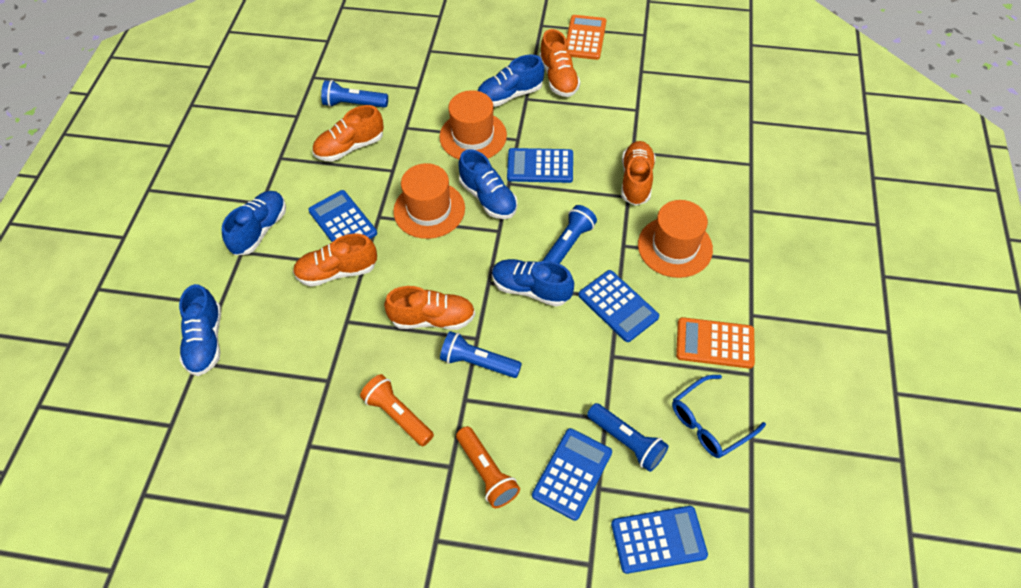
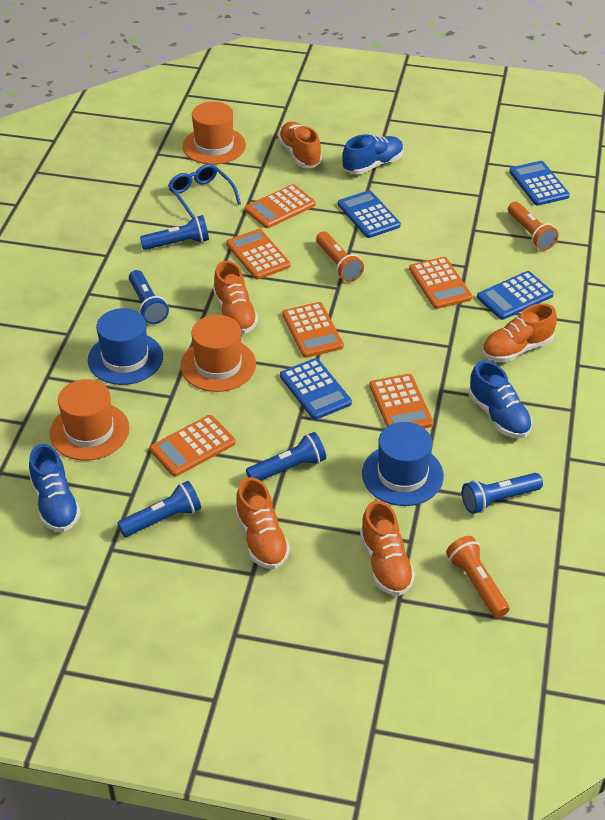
blue calculator: [308,190,377,242] [507,148,573,183] [532,428,612,521] [578,270,659,342] [611,506,708,574] = 5 -> [280,358,352,420] [338,190,401,238] [477,271,554,320] [509,161,570,206] = 4
blue flashlight: [321,80,388,108] [440,331,522,378] [542,205,597,264] [587,403,669,472] = 4 -> [118,481,201,537] [129,270,169,324] [140,215,209,250] [246,432,326,481] [462,473,543,514] = 5
blue hat: none = 0 -> [88,308,163,385] [362,422,444,506] = 2
blue shoe: [179,284,221,376] [222,191,286,255] [458,149,518,219] [478,54,544,107] [492,259,574,307] = 5 -> [29,444,81,532] [342,134,404,174] [469,361,532,438] = 3
orange calculator: [566,15,606,60] [676,317,755,369] = 2 -> [150,415,236,477] [226,229,291,280] [245,184,316,228] [282,302,344,358] [369,374,433,429] [409,257,472,309] = 6
orange flashlight: [360,374,434,446] [456,426,520,508] = 2 -> [316,232,364,282] [446,536,510,618] [508,202,559,250] = 3

